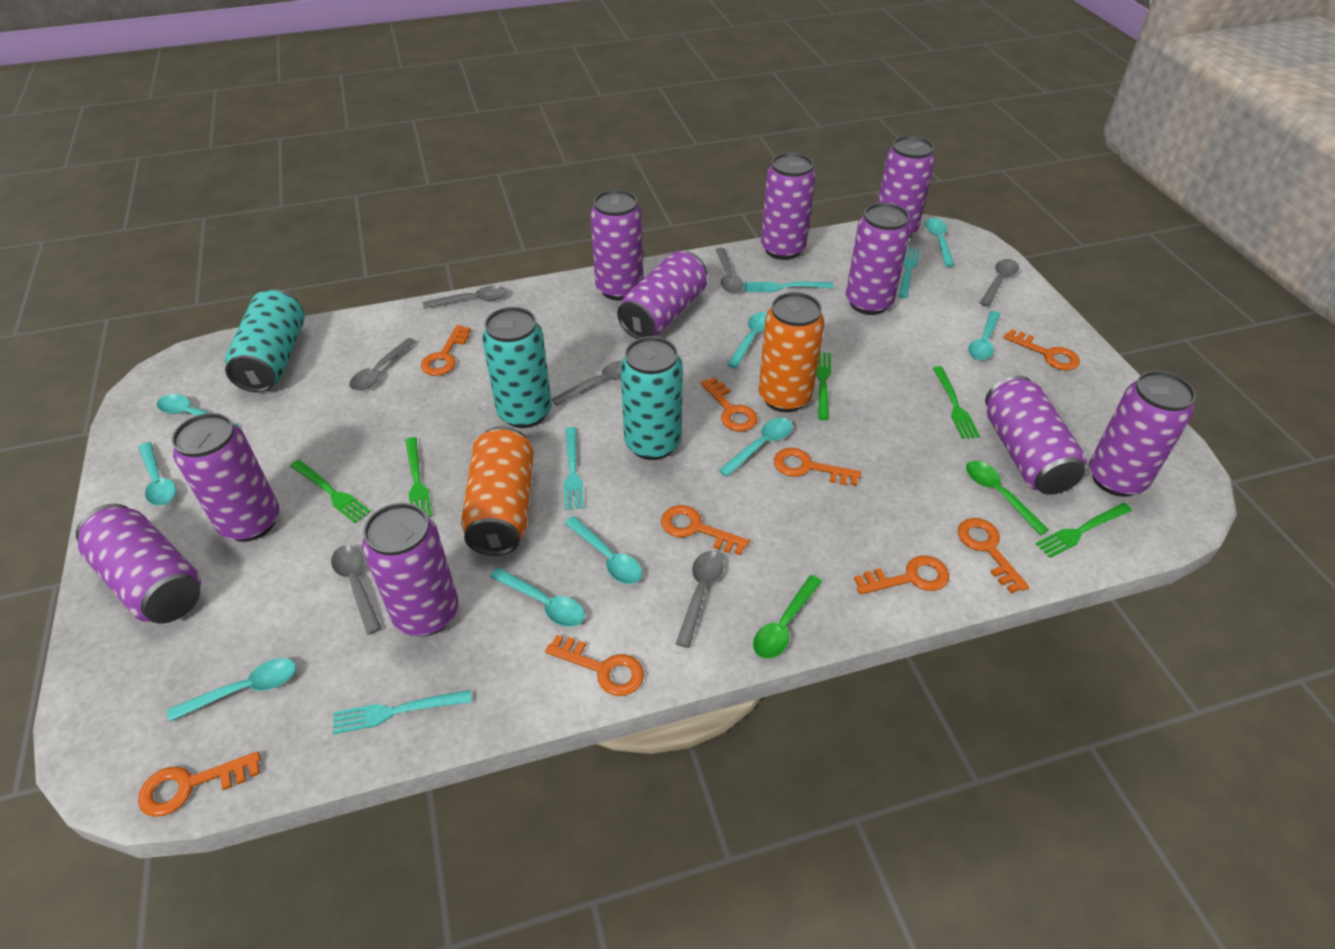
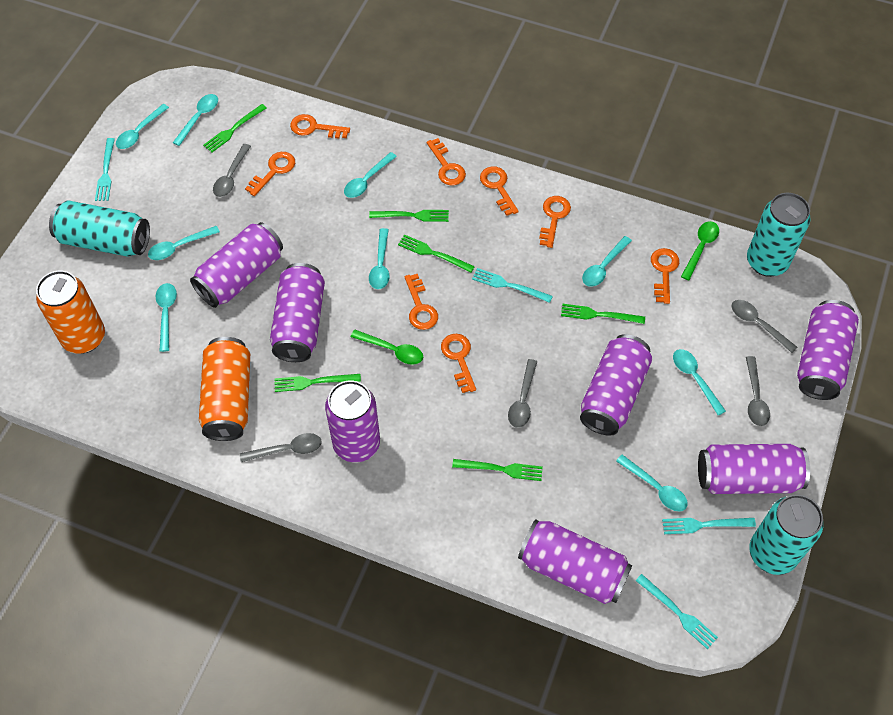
green fork: [290,460,371,523] [405,437,432,517] [816,352,831,420] [933,366,980,439] [1036,503,1132,558] = 5 -> [203,104,267,153] [274,374,361,392] [369,210,449,222] [398,235,475,273] [452,459,543,481] [561,304,645,324] = 6
grey spoon: [331,545,382,634] [349,338,416,391] [423,285,507,308] [552,360,622,405] [676,551,724,648] [716,248,744,293] [980,259,1019,307] = 7 -> [213,144,251,197] [240,433,322,462] [508,359,537,428] [732,300,798,353] [746,356,770,426] = 5
orange key: [138,751,261,817] [421,325,471,376] [545,635,644,696] [661,505,750,555] [701,377,758,431] [774,448,861,486] [854,555,949,595] [958,518,1029,593] [1003,329,1080,370] = 9 -> [245,152,295,196] [290,114,350,139] [405,274,438,330] [427,138,466,185] [441,334,476,393] [480,166,519,216] [539,196,571,248] [651,248,679,304] = 8
purple can: [76,504,201,624] [171,413,279,542] [362,503,459,636] [590,189,643,301] [617,251,707,339] [761,153,816,260] [846,203,911,315] [878,136,935,238] [985,375,1087,495] [1089,371,1196,497] = 10 -> [190,222,283,308] [270,263,325,362] [325,381,380,462] [518,519,632,604] [580,334,652,436] [698,444,810,494] [797,300,859,400] = 7

